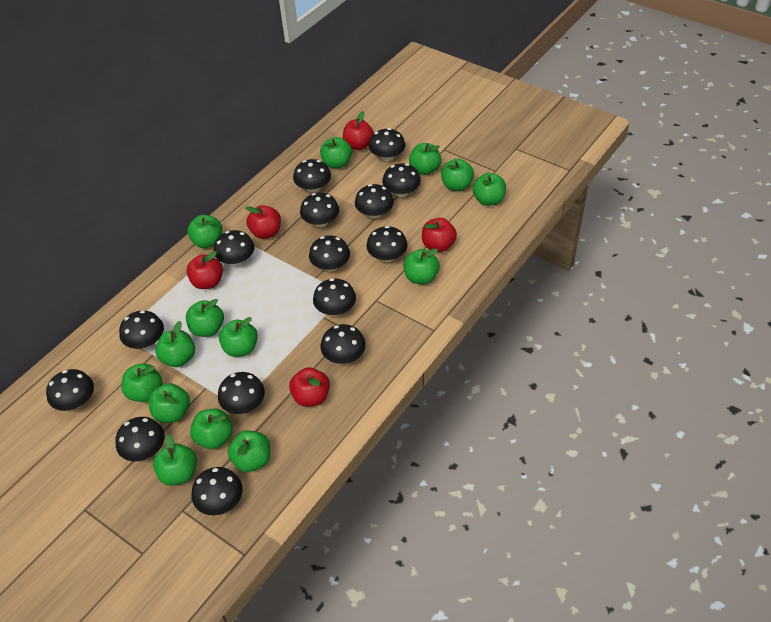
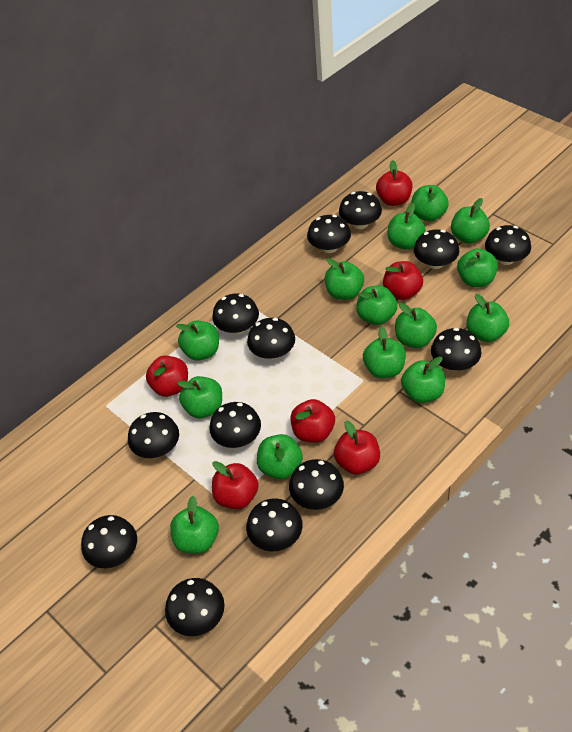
black mushroom: [46,369,94,411] [115,417,165,461] [119,310,164,349] [191,467,243,515] [214,230,255,266] [218,372,265,414] [293,159,331,193] [300,193,339,227] [309,235,350,271] [313,278,356,316] [320,324,366,364] [355,184,394,219] [366,226,408,262] [369,128,406,161] [382,163,421,197] = 15 -> [81,515,137,568] [128,412,179,458] [165,578,225,636] [209,402,261,448] [212,294,259,334] [246,498,303,551] [247,318,295,359] [289,459,344,510] [307,215,351,253] [339,191,382,229] [414,229,459,269] [431,328,481,371] [485,225,531,265] = 13
red apple: [186,251,223,289] [245,205,281,239] [289,367,330,407] [343,111,374,150] [422,218,457,252] = 5 -> [146,355,188,397] [212,461,259,509] [291,399,335,443] [334,420,380,475] [376,160,413,206] [383,261,423,300] = 6

